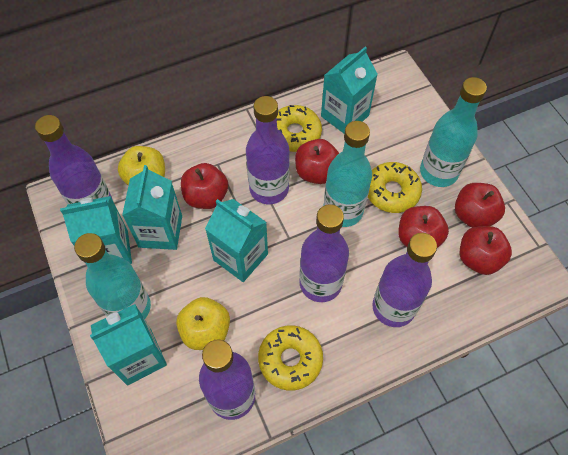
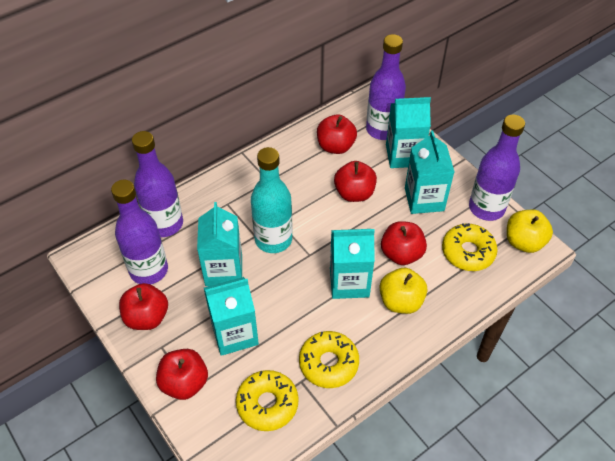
purple bottle: [35,115,113,205] [199,339,255,420] [246,96,290,204] [299,204,349,302] [372,233,437,327] = 5 -> [111,179,168,285] [132,131,183,237] [366,34,406,140] [469,115,525,221] = 4
turquoise bottle: [74,233,151,319] [324,121,372,227] [420,77,487,187] = 3 -> [251,147,293,253] = 1

